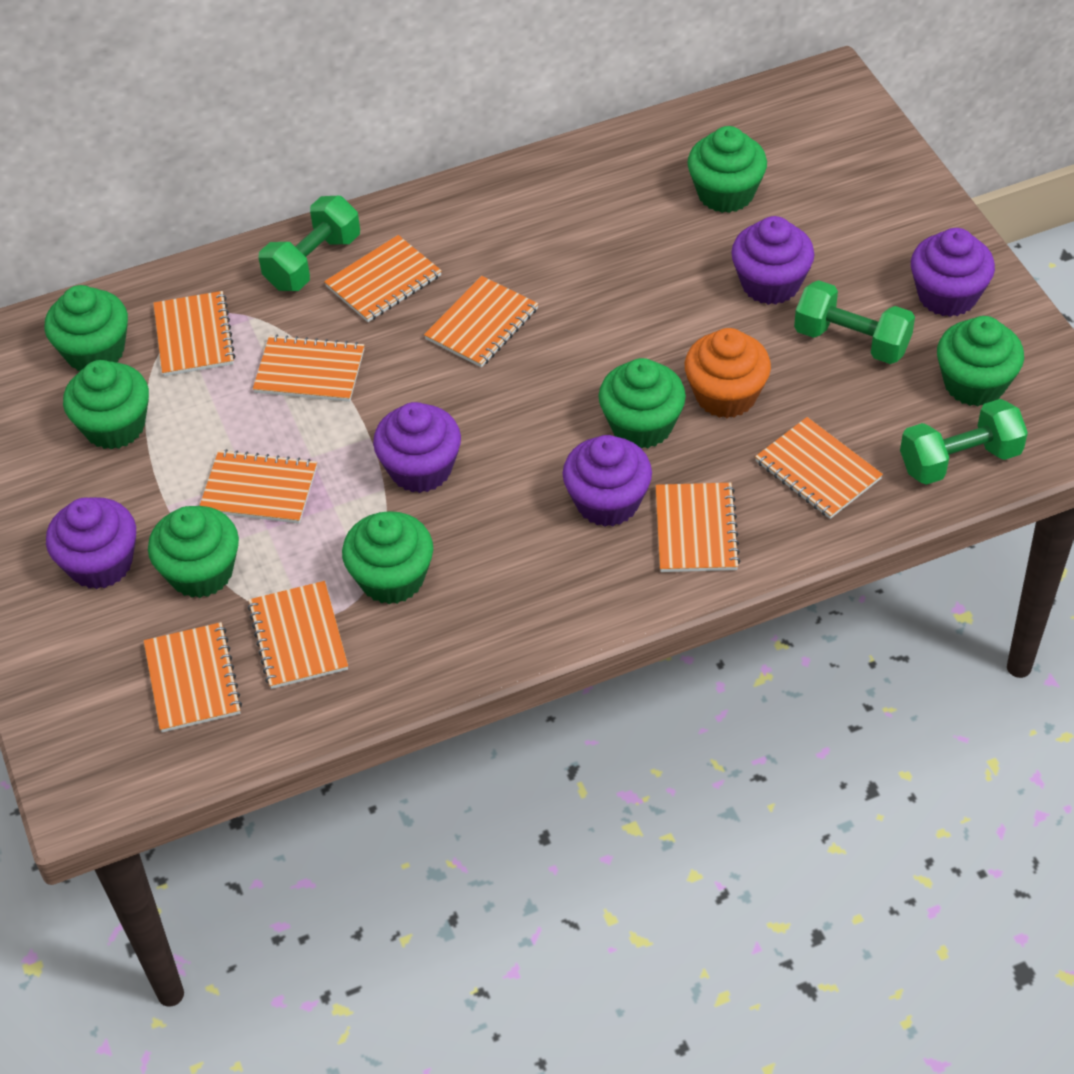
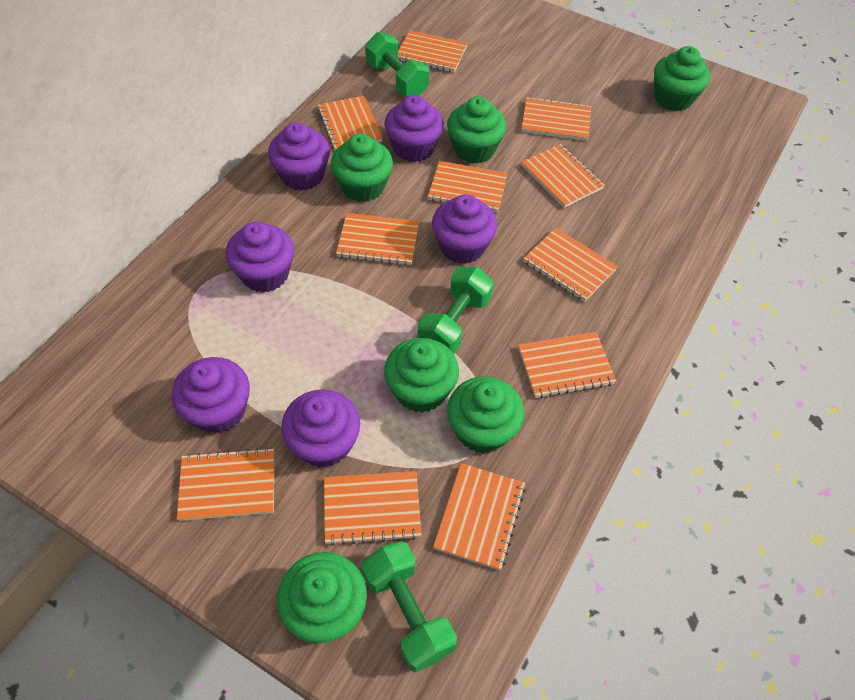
green cupcake: [44,285,128,371] [63,360,149,450] [148,506,239,598] [342,511,433,604] [598,358,686,448] [687,126,767,213] [937,316,1024,407] = 7 -> [277,552,367,643] [331,134,393,202] [384,338,459,413] [447,96,506,164] [447,376,524,453] [654,46,710,111] = 6
orange cupcake: [685,328,771,418] = 1 -> none = 0
orange notebook: [144,622,242,732] [153,291,235,376] [199,449,317,524] [248,581,348,689] [253,335,364,402] [324,235,442,322] [424,276,538,367] [656,483,740,572] [755,417,883,519] = 9 -> [177,448,274,521] [317,96,383,150] [324,471,422,545] [336,213,419,266] [398,30,467,73] [428,161,508,212] [433,463,526,571] [518,332,616,398] [521,97,591,141] [521,144,605,208] [523,228,618,302] = 11
purple cupcake: [46,497,136,589] [373,402,461,493] [563,435,652,527] [731,216,815,305] [911,228,995,317] = 5 -> [172,357,250,434] [225,222,294,293] [268,122,330,191] [281,389,360,468] [384,95,444,162] [432,194,497,264] = 6

